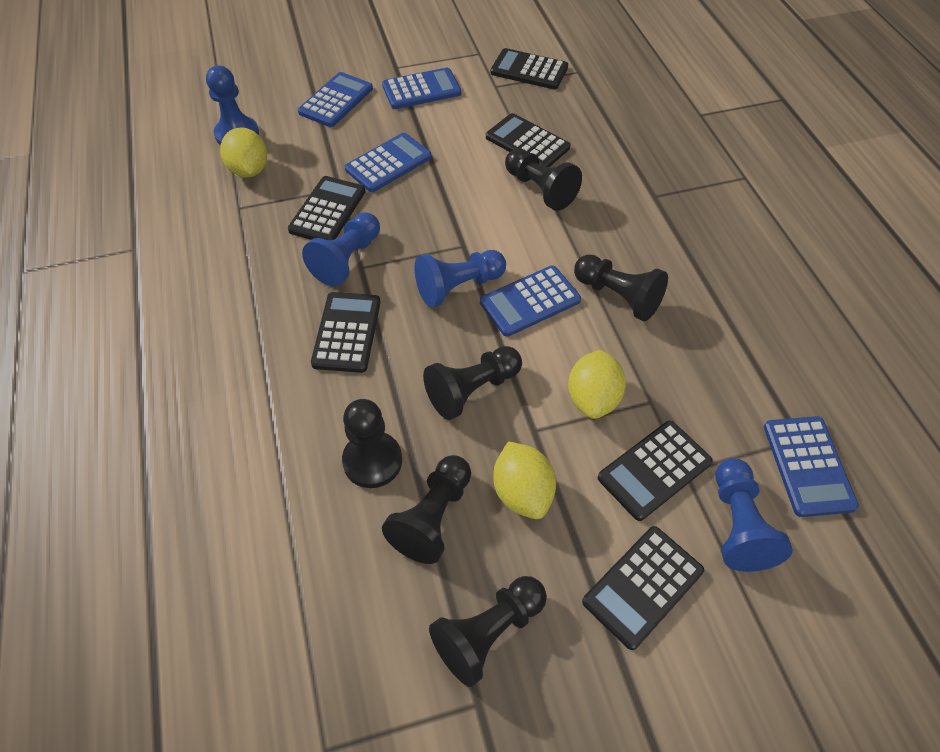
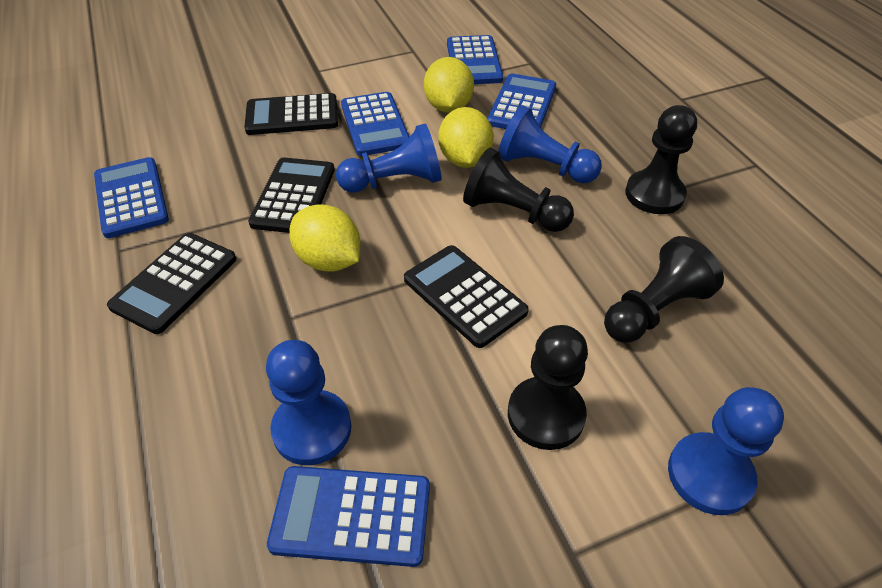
black calculator: [288,176,365,240] [311,292,381,373] [486,113,571,167] [490,48,568,89] [582,526,704,650] [598,421,713,521] = 6 -> [107,233,237,334] [244,93,338,135] [248,157,335,233] [404,245,529,348] = 4
black pawn: [342,399,402,488] [382,455,471,564] [423,346,522,420] [429,576,547,687] [505,148,582,211] [574,255,668,321] = 6 -> [463,148,574,232] [508,325,588,450] [604,236,724,343] [625,105,697,214] = 4

